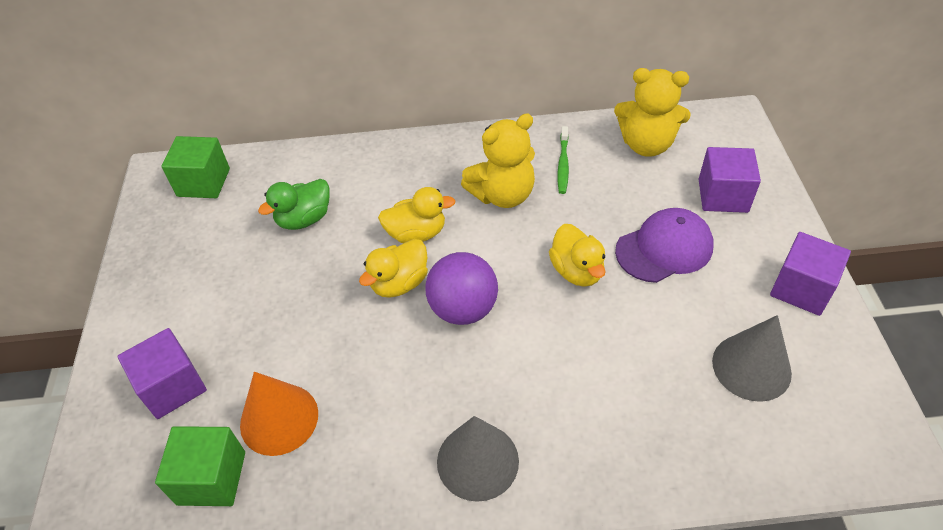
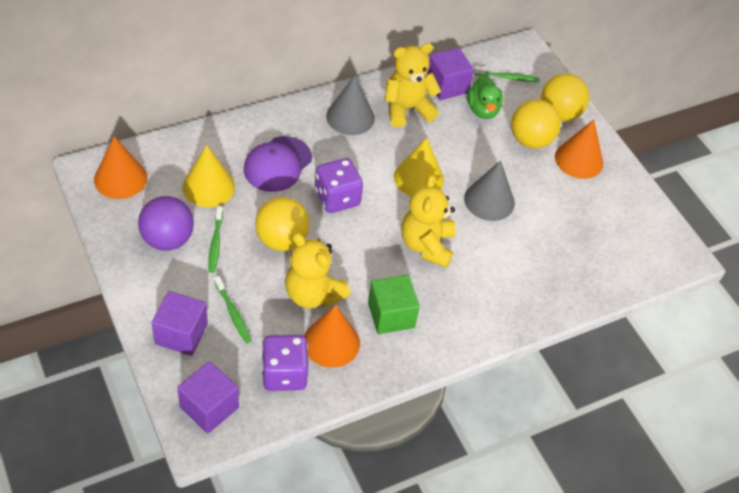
green cube: [155,426,245,506] [161,136,230,198] = 2 -> [368,275,420,334] = 1
green toothbrush: [558,126,569,194] = 1 -> [208,206,223,273] [214,276,252,344] [474,66,539,82] = 3
orange cone: [240,372,318,456] = 1 -> [94,137,147,199] [304,305,360,368] [555,120,603,179] = 3
purple dice: none = 0 -> [262,335,308,391] [315,158,363,213] = 2
yellow ball: none = 0 -> [255,197,309,251] [511,99,561,148] [541,73,589,121] = 3
yellow cone: none = 0 -> [183,145,235,207] [394,137,444,196] = 2
yellow duck: [359,239,428,298] [378,187,455,243] [549,224,606,287] = 3 -> none = 0
yellow teddy bear: [461,113,535,208] [614,68,691,157] = 2 -> [285,233,350,309] [385,43,441,127] [401,175,456,268] = 3

